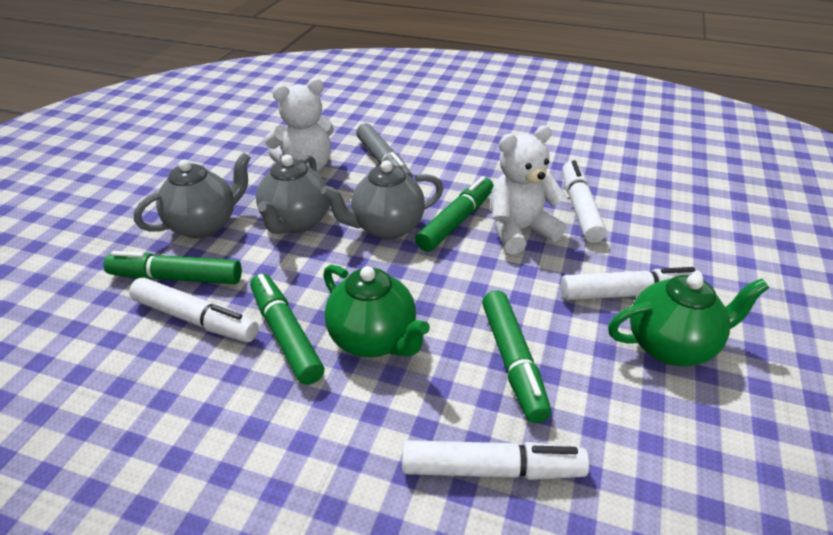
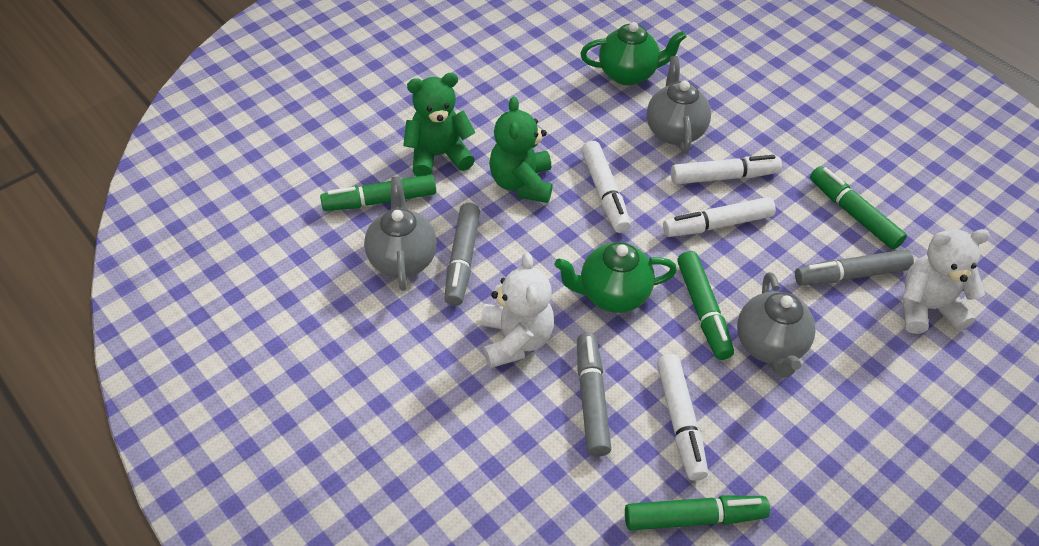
green teddy bear: none = 0 -> [403,73,476,177] [489,97,552,203] = 2
grey marker: [356,123,413,179] = 1 -> [444,203,480,306] [577,333,611,457] [795,249,914,286] = 3

